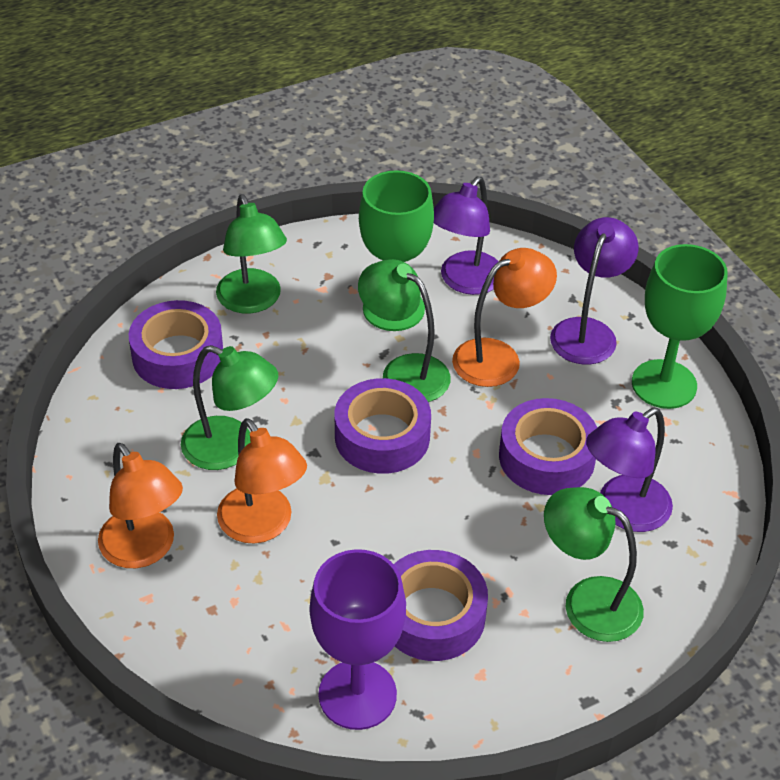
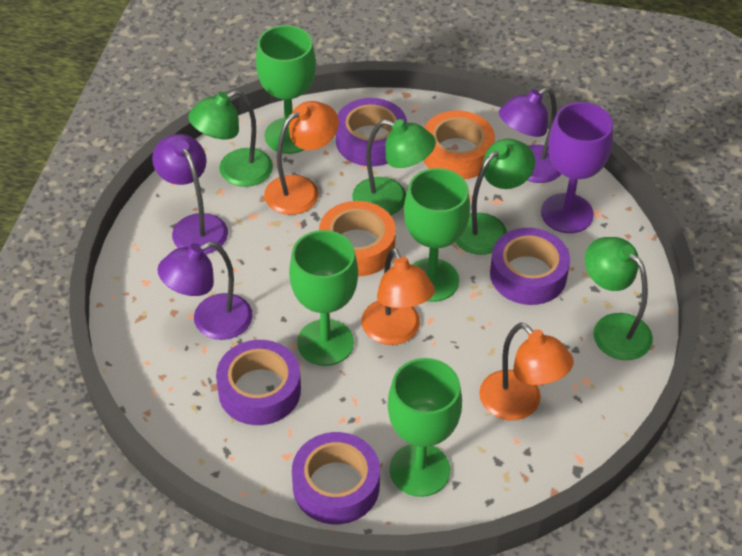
green goblet: [359,170,434,331] [632,244,728,409] = 2 -> [256,25,316,154] [289,230,358,366] [388,358,462,497] [404,168,470,302] = 4
orange tape: none = 0 -> [319,201,396,277] [423,111,495,180] = 2

